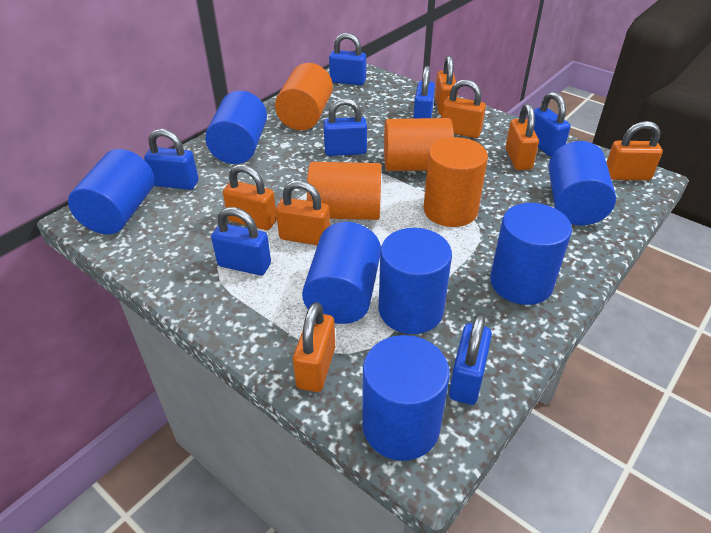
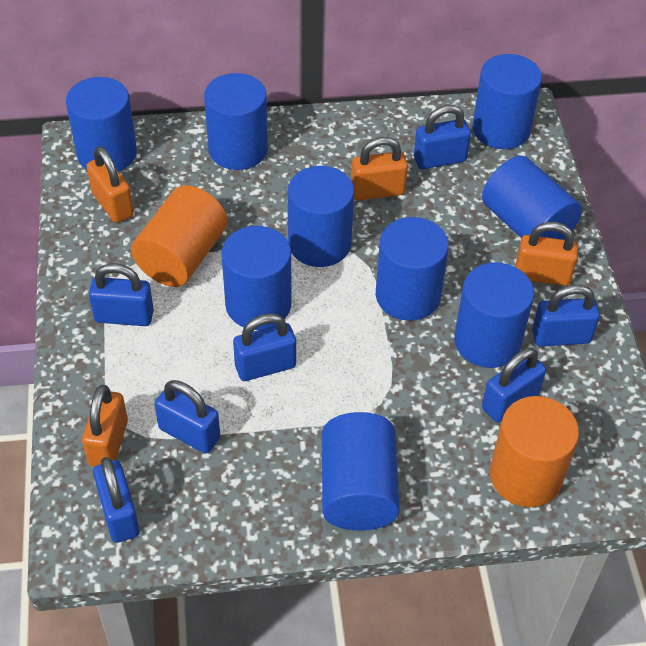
blue cylinder: [68,149,155,235] [205,91,267,164] [302,222,381,324] [362,335,450,461] [379,228,452,334] [490,203,572,305] [549,141,616,226] = 7 -> [66,77,137,172] [204,73,268,170] [221,226,292,330] [288,166,354,267] [322,412,400,531] [376,217,449,321] [454,262,534,368] [472,54,542,149] [482,156,582,240] = 9
orange cylinder: [275,63,333,130] [307,162,381,220] [384,118,454,171] [423,137,488,227] = 4 -> [131,185,228,287] [490,396,579,507] = 2
orange padlock: [223,164,277,230] [276,180,330,245] [293,302,335,392] [435,55,458,115] [442,79,486,138] [506,104,539,170] [606,121,663,180] = 7 -> [82,385,128,467] [86,146,134,223] [351,137,408,201] [516,222,578,286] = 4

